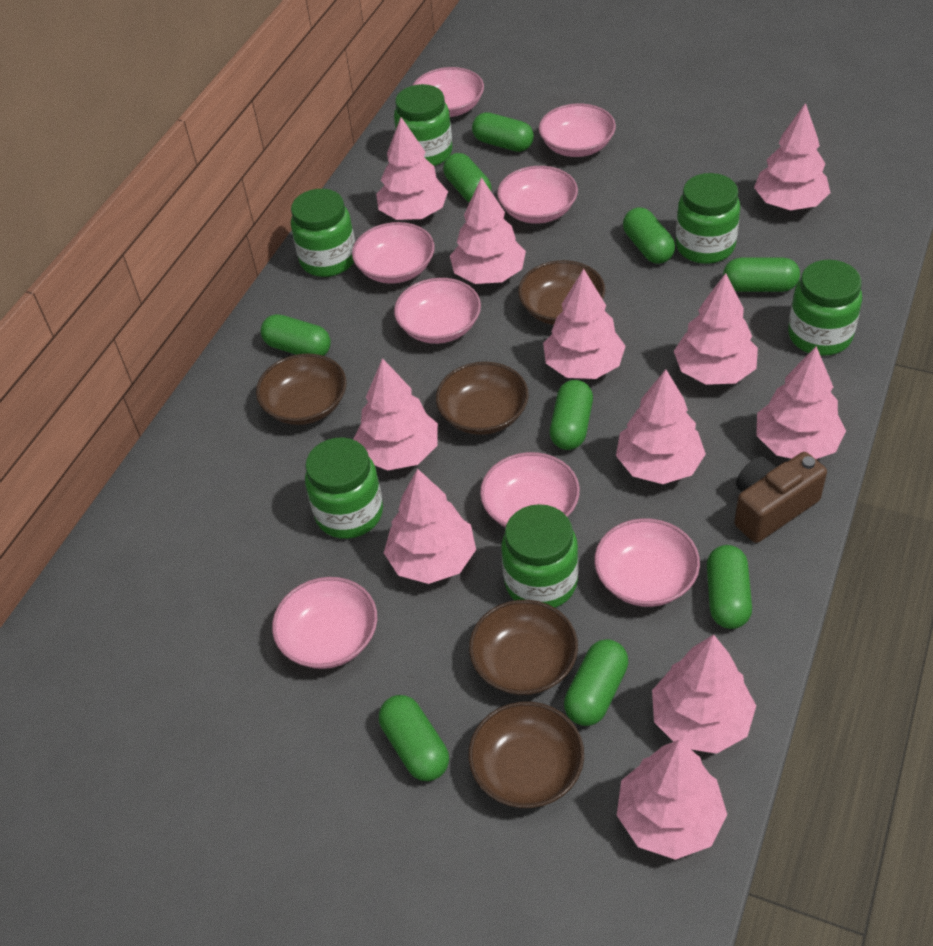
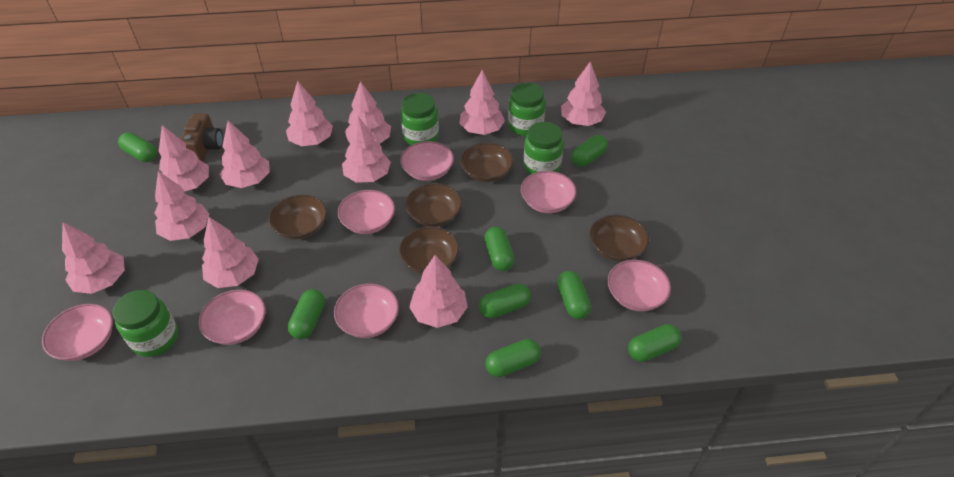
green capsule: [261,314,331,356] [379,695,449,781] [443,153,491,203] [472,112,534,152] [550,380,593,450] [564,639,628,726] [623,207,675,264] [707,545,752,629] [723,258,800,292] = 9 -> [118,132,157,162] [288,289,325,339] [479,284,531,319] [484,227,515,271] [485,339,541,377] [557,271,591,319] [571,135,608,167] [628,324,682,362] = 8
green jar: [291,189,355,277] [305,437,383,539] [394,84,452,166] [502,504,578,608] [676,173,740,264] [788,260,862,356] = 6 -> [112,290,178,357] [400,93,439,145] [508,82,546,136] [523,122,564,175] = 4
pink bowl: [272,577,378,669] [352,222,435,284] [394,278,481,344] [412,67,484,117] [480,452,580,528] [497,166,578,224] [539,104,616,157] [594,518,700,607] = 8 -> [42,304,113,361] [199,289,266,345] [334,284,399,338] [338,190,395,234] [400,141,454,181] [521,171,577,213] [607,259,671,311] = 7

